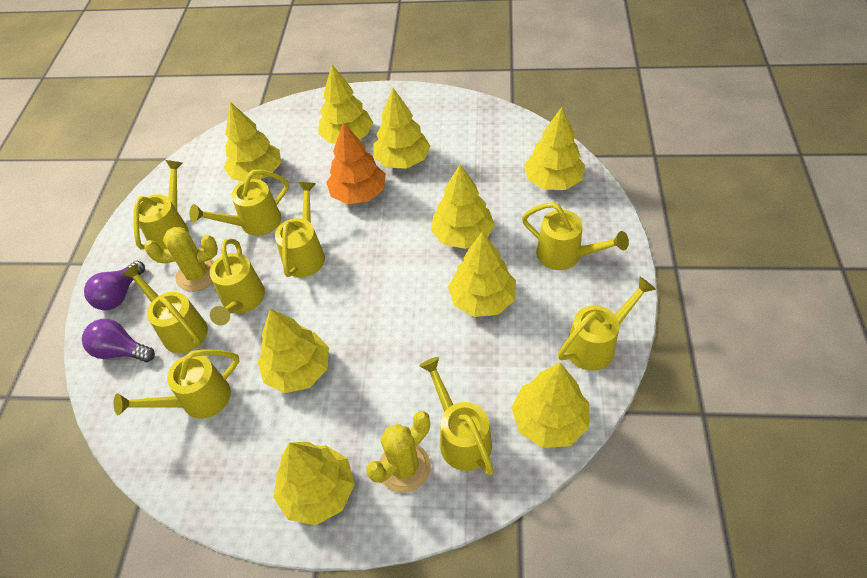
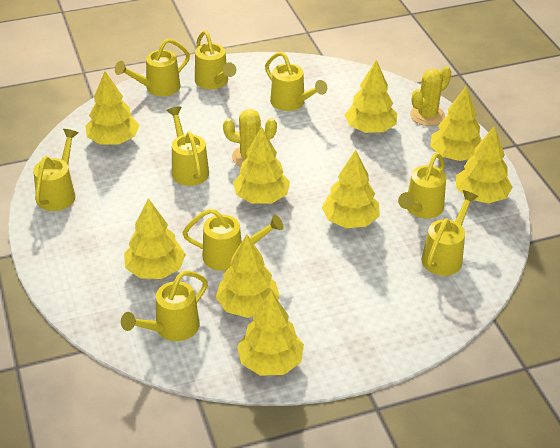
orange tree: [326,122,386,204] = 1 -> none = 0
purple light bulb: [82,319,155,362] [84,261,145,310] = 2 -> none = 0

